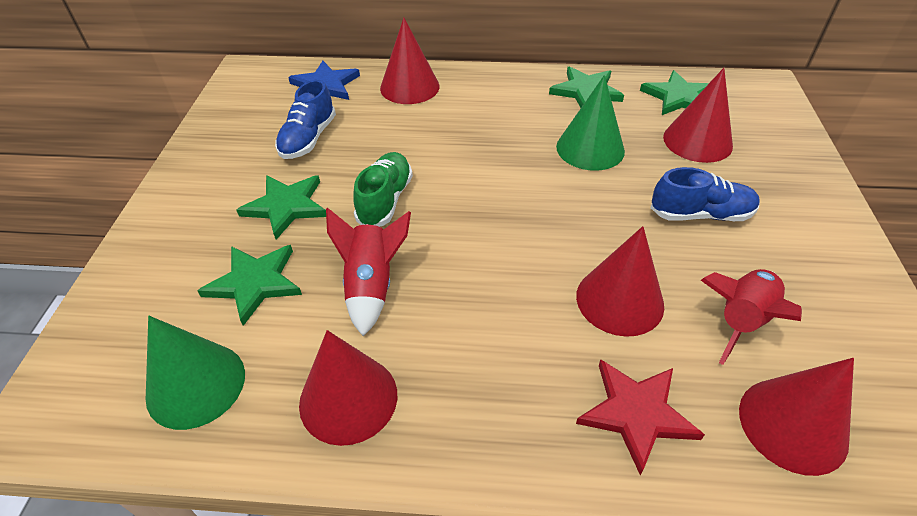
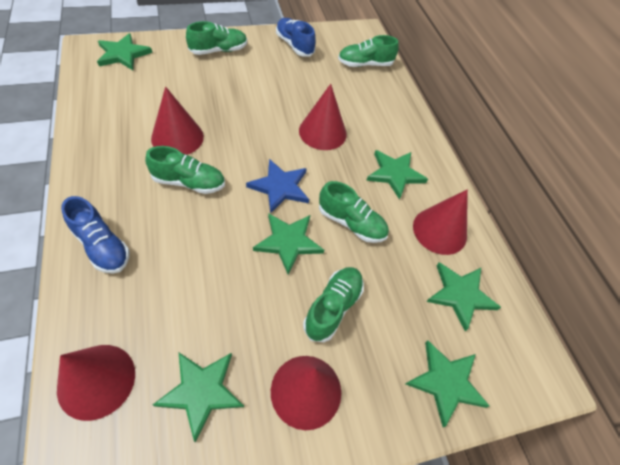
green cone: [146,316,245,430] [556,75,625,171] = 2 -> none = 0
green shoe: [353,152,413,227] = 1 -> [145,146,225,194] [186,21,247,55] [303,267,364,342] [319,181,389,243] [338,35,399,67] = 5
green star: [197,245,302,326] [236,175,326,240] [549,66,624,108] [640,70,709,115] = 4 -> [97,33,152,70] [153,353,244,442] [253,213,324,275] [366,150,428,200] [406,341,489,427] [426,263,501,331] = 6
red rocket: [326,208,411,336] [701,269,802,365] = 2 -> none = 0
red star: [576,359,705,475] = 1 -> none = 0

